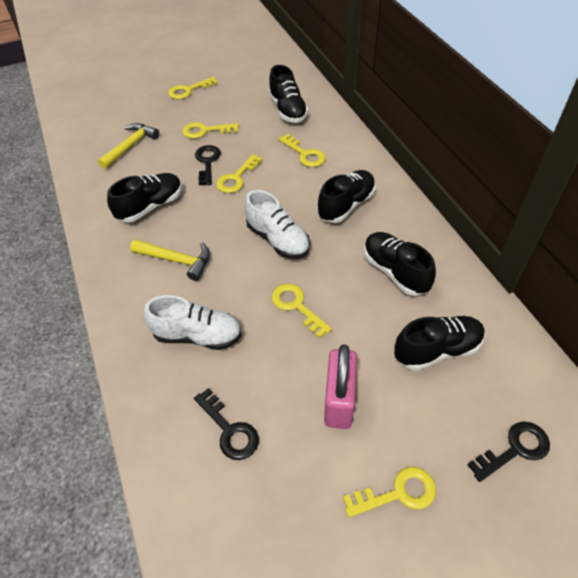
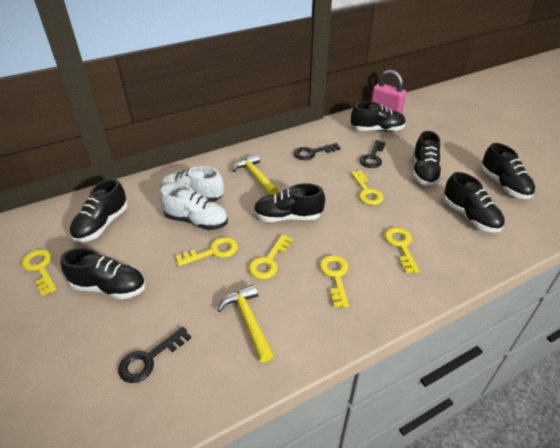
black shoe: [107,173,182,222] [269,65,308,123] [318,170,376,223] [364,232,436,296] [394,316,485,371] = 5 -> [61,248,146,299] [70,178,128,242] [254,183,325,222] [351,102,406,132] [413,131,442,186] [443,172,504,233] [481,143,535,199] = 7

